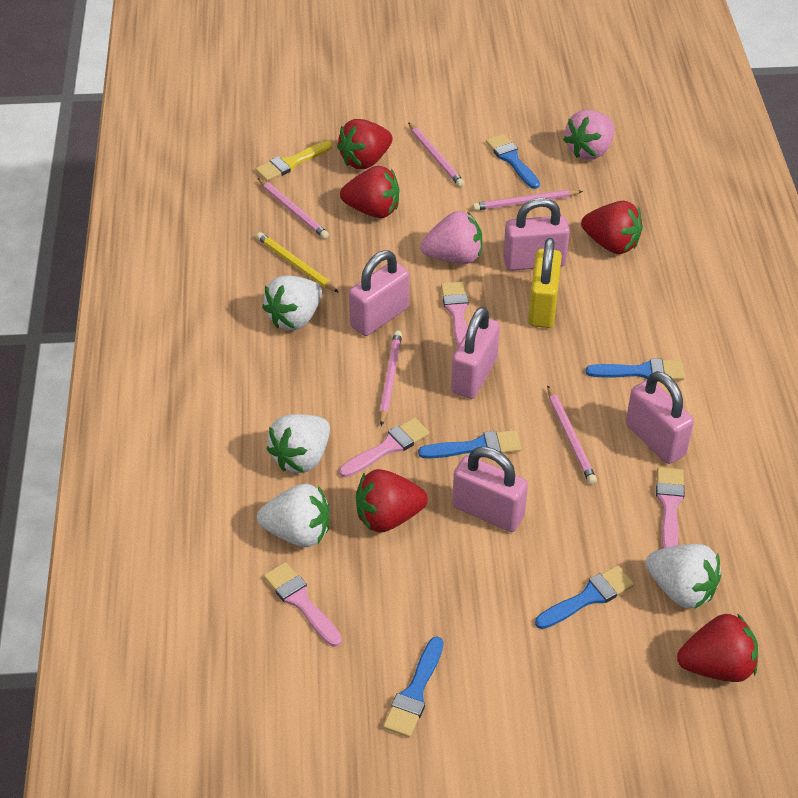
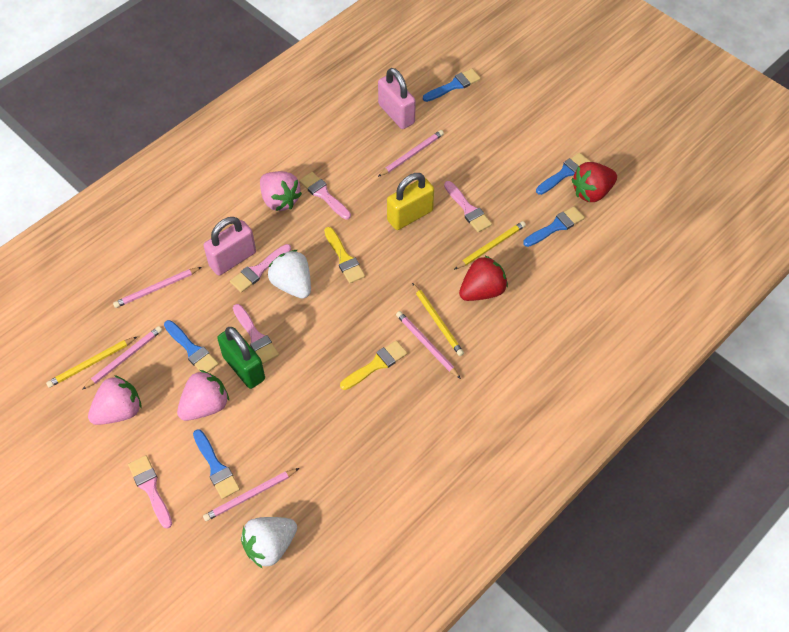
green padlock: none = 0 -> [217,327,265,389] = 1
pink brush: [264,562,342,647] [339,418,430,477] [441,282,468,348] [656,467,685,548] = 4 -> [128,455,172,529] [230,244,291,293] [233,304,279,364] [299,172,351,220] [444,181,492,232] = 5
pink padlock: [349,250,409,336] [451,307,500,399] [452,447,528,532] [503,198,570,271] [626,371,694,464] = 5 -> [203,217,256,276] [378,68,416,129] = 2
pink strawberry: [420,211,482,264] [563,110,614,160] = 2 -> [88,375,142,425] [177,370,229,421] [260,171,302,211] = 3
red strawberry: [337,119,393,169] [340,166,399,218] [356,469,428,532] [581,201,643,254] [677,613,758,682] = 5 -> [459,255,508,301] [571,162,617,202] = 2
white strawberry: [257,483,329,547] [262,276,322,330] [266,414,330,473] [646,544,721,609] = 4 -> [241,517,297,568] [268,250,311,299] = 2
yellow brush: [256,141,333,181] = 1 -> [324,227,365,283] [340,340,407,390] = 2
yellow pencil: [256,232,339,293] = 1 -> [46,337,137,388] [412,283,464,356] [454,221,526,270] = 3

